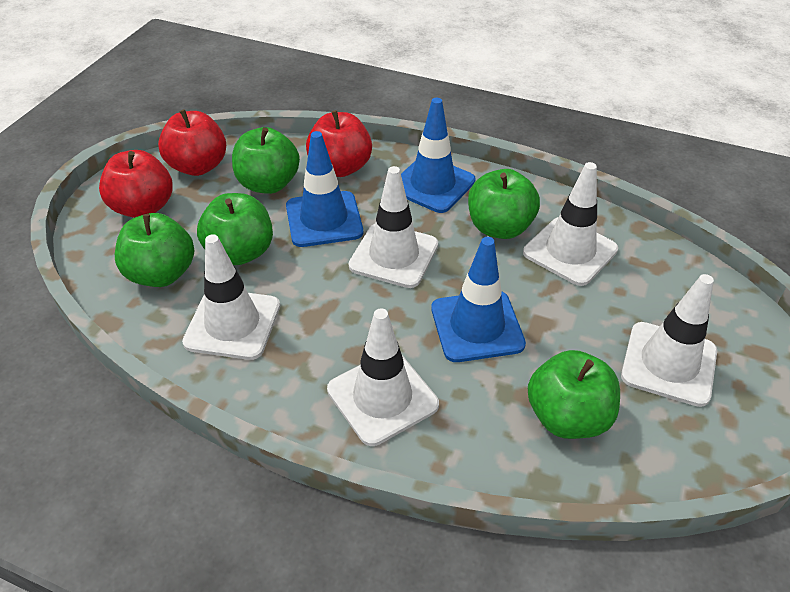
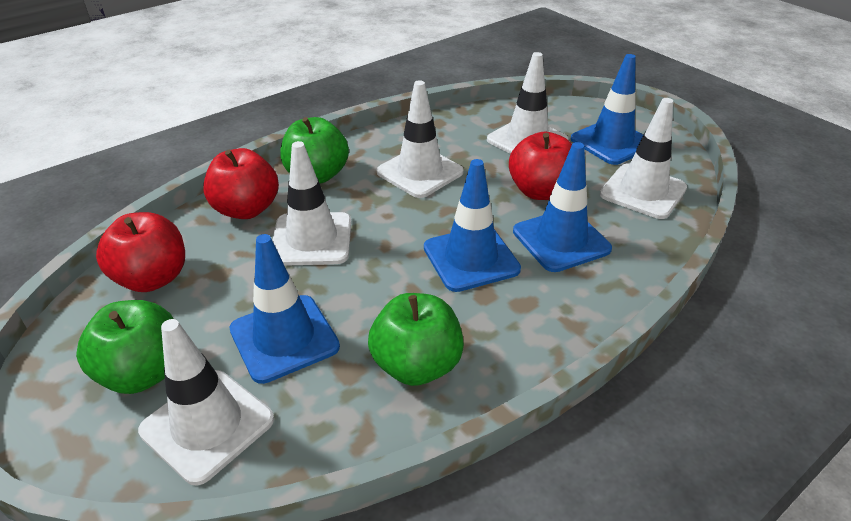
blue traffic cone: [286,131,363,247] [401,98,476,213] [431,237,526,362] = 3 -> [229,234,340,384] [424,159,521,292] [513,142,612,272] [571,54,643,165] = 4
green apple: [115,213,194,287] [197,193,273,265] [232,127,300,194] [468,169,540,239] [528,350,620,439] = 5 -> [76,300,174,394] [280,117,349,184] [368,293,464,386] = 3

